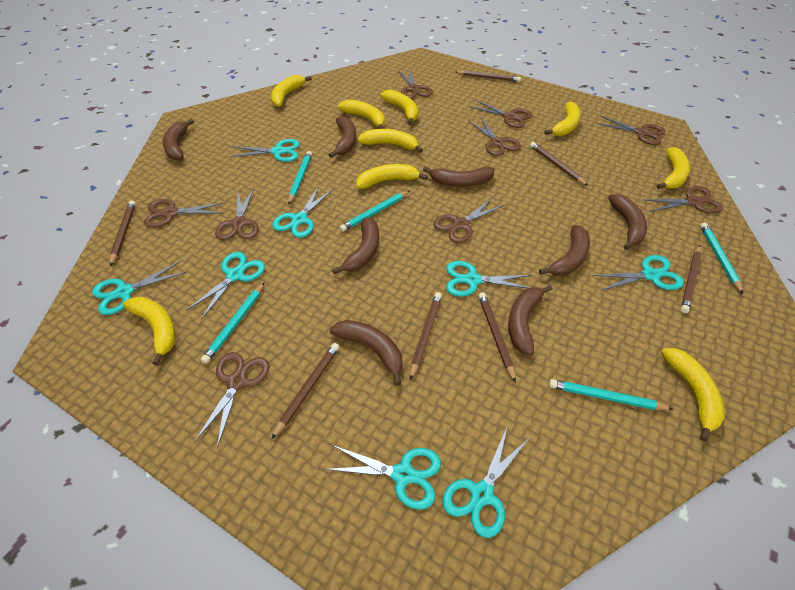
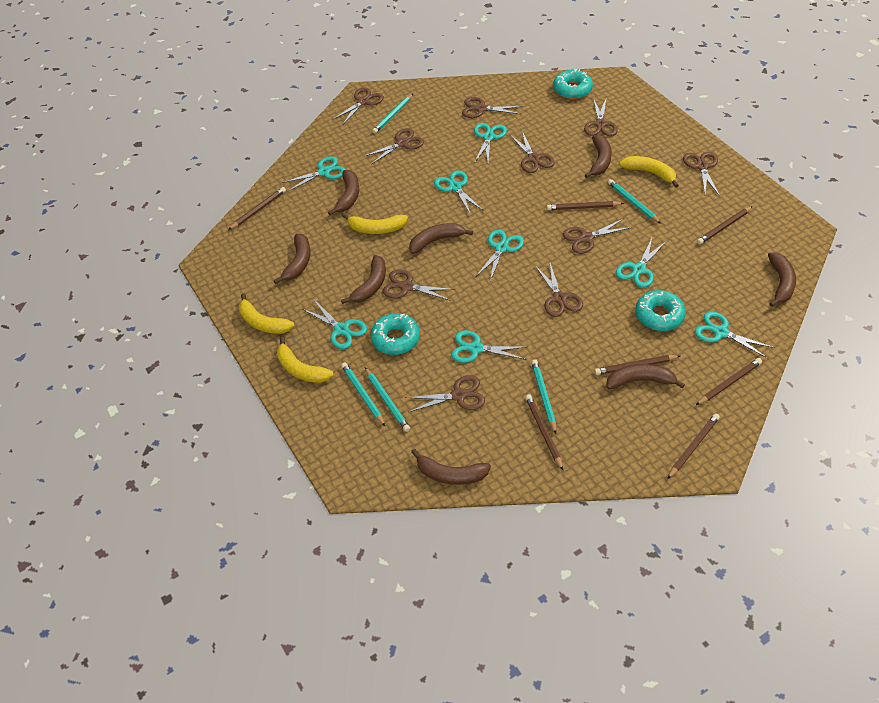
brown scissors: [144,199,225,228] [194,352,269,448] [215,188,259,240] [398,70,433,99] [433,198,505,243] [468,118,521,156] [469,100,533,128] [596,116,665,145] [644,186,723,213] = 9 -> [332,87,384,124] [363,128,424,164] [383,269,456,301] [405,375,485,412] [462,97,523,118] [509,131,555,173] [535,263,583,317] [563,219,632,254] [584,97,618,136] [683,152,720,196] = 10
turquoise donut: none = 0 -> [370,313,420,355] [553,69,593,99] [635,290,686,331] = 3
yellow banana: [123,297,176,366] [271,75,312,107] [338,100,385,129] [356,164,428,189] [357,129,423,153] [380,90,418,125] [544,102,581,136] [657,147,690,189] [661,348,725,441] = 9 -> [239,293,294,334] [277,337,333,383] [342,213,408,234] [619,156,679,188] = 4

